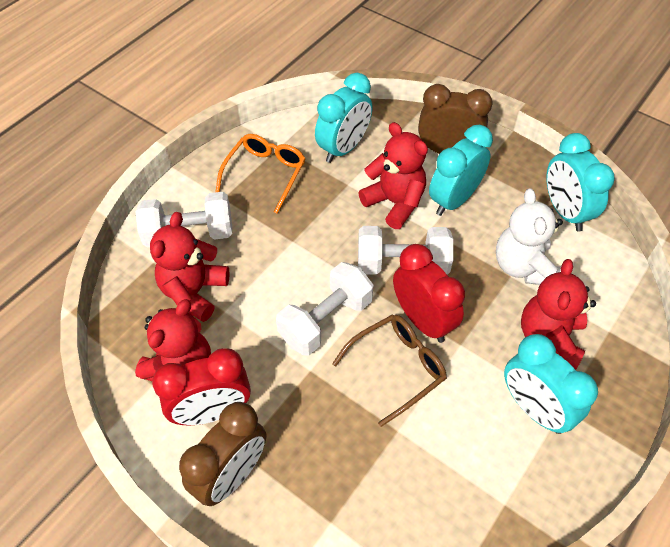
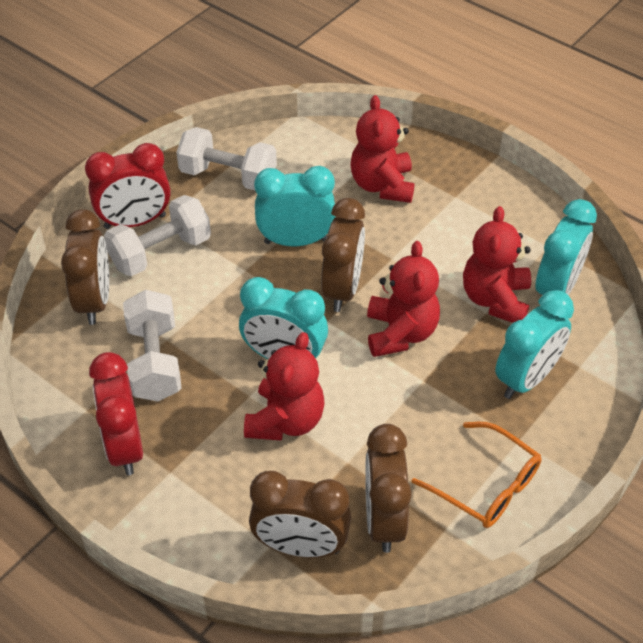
brown clock: [179,402,267,506] [418,84,493,154] = 2 -> [61,209,109,325] [249,471,351,558] [321,198,365,312] [365,424,412,553] = 4
brown glasses: [332,314,447,427] = 1 -> none = 0
white teddy bear: [496,188,563,285] = 1 -> none = 0

